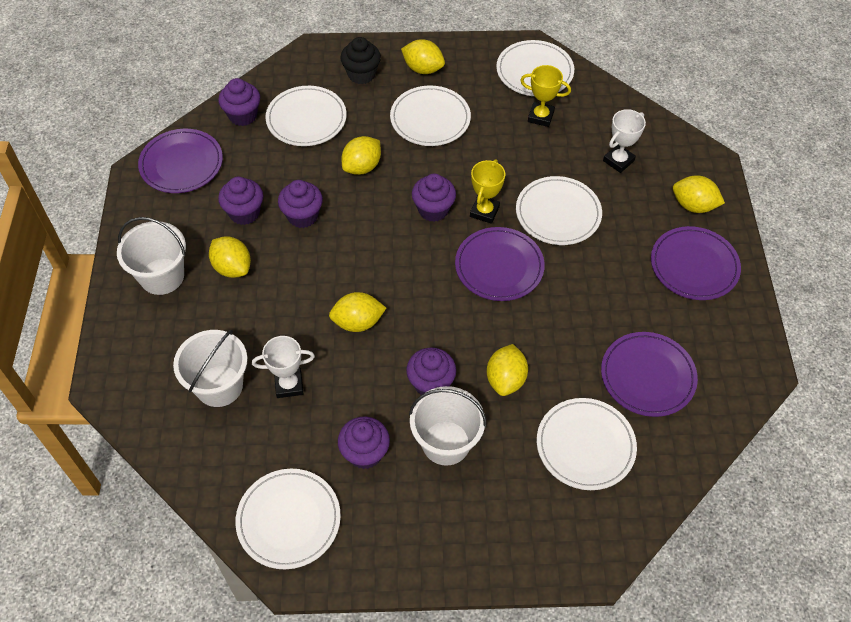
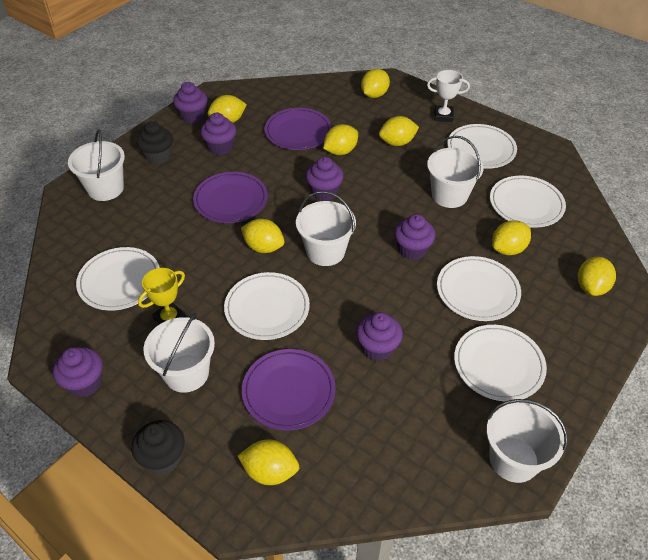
black cupcake: [340,37,381,84] = 1 -> [132,420,185,475] [137,121,173,164] = 2
purple plate: [138,129,223,193] [455,227,545,301] [601,332,698,417] [651,226,741,300] = 4 -> [193,172,268,223] [242,349,336,431] [265,108,332,150] = 3
white bucket: [117,217,186,295] [173,330,248,407] [409,386,486,466] = 3 -> [68,129,125,201] [144,313,215,393] [296,191,356,266] [427,136,484,208] [486,399,568,483] = 5
white trophy: [252,336,315,398] [603,109,646,173] = 2 -> [427,70,470,122] = 1
yellow lemon: [209,236,251,278] [329,292,386,332] [341,136,381,175] [401,39,445,74] [487,344,528,396] [673,175,725,213] = 6 -> [208,95,247,123] [238,439,299,485] [241,219,285,253] [323,124,358,155] [361,69,390,98] [379,116,419,146] [492,220,531,255] [578,257,616,296] = 8
yellow trophy: [470,159,505,224] [520,65,571,127] = 2 -> [138,268,186,324] = 1

